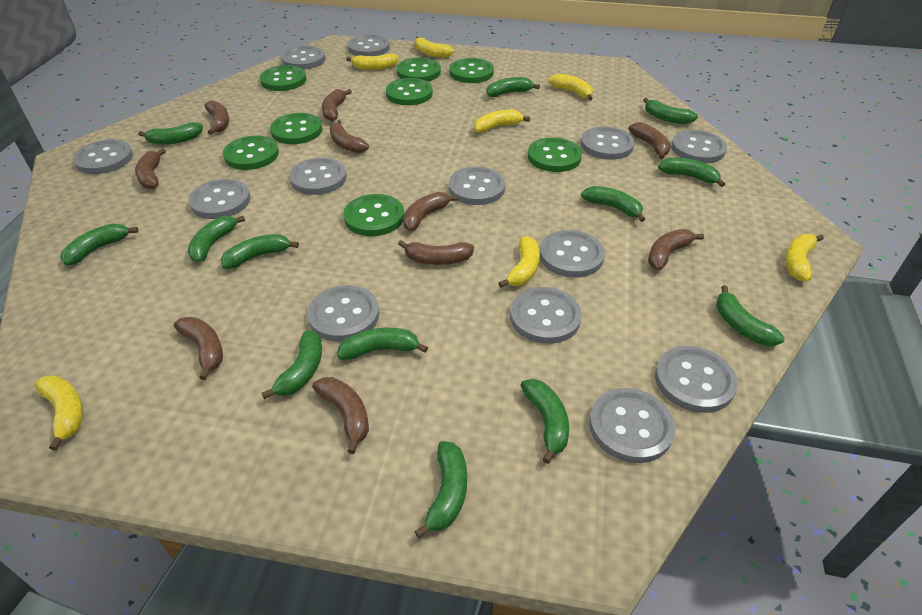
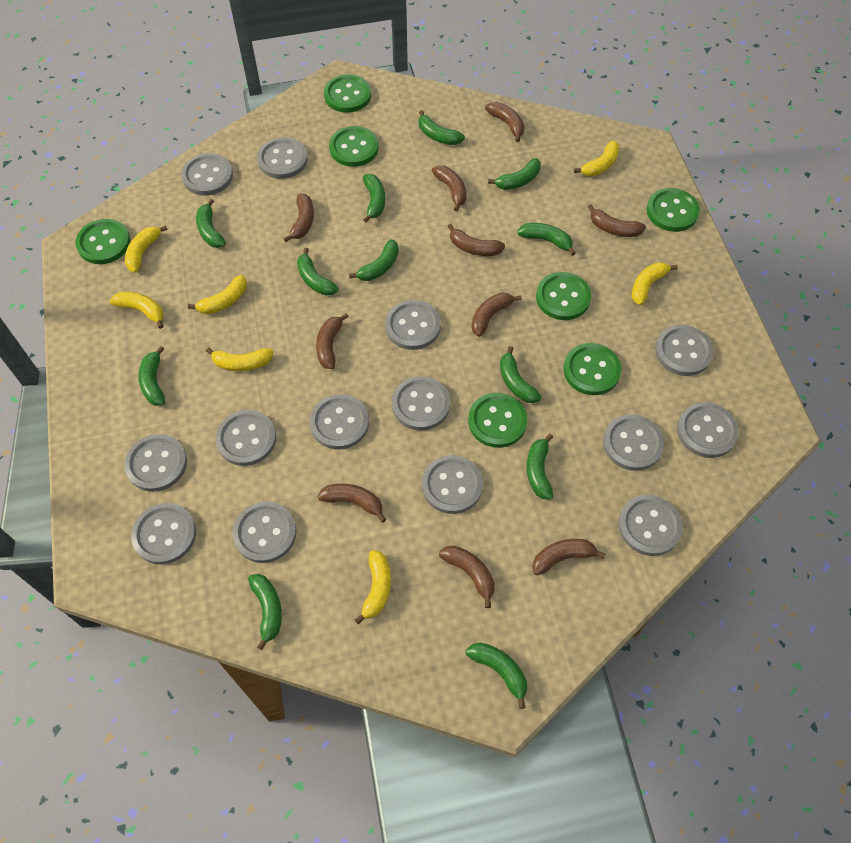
green banana: [60,223,138,266] [138,122,203,145] [188,216,245,263] [221,234,299,269] [261,330,322,399] [337,328,428,360] [415,441,467,538] [486,77,540,97] [520,379,569,464] [581,186,645,222] [643,98,698,124] [658,158,725,187] [716,285,785,346] = 13 -> [139,346,165,406] [196,199,226,248] [248,574,282,650] [297,248,339,295] [349,239,399,281] [363,174,385,222] [419,110,465,145] [466,643,527,709] [488,158,541,190] [500,346,542,403] [517,223,576,256] [527,434,553,500] = 12
green button: [223,135,279,170] [260,65,307,91] [270,113,322,144] [343,194,404,236] [386,78,433,105] [396,58,441,82] [450,58,494,83] [528,137,582,172] = 8 -> [75,219,131,264] [324,74,371,113] [329,126,379,167] [468,393,527,448] [536,272,591,320] [563,343,622,395] [646,188,700,232] = 7
grey button: [73,139,133,174] [188,179,250,219] [281,46,326,69] [289,157,347,195] [307,285,380,342] [348,34,390,56] [448,167,505,205] [510,287,582,344] [540,230,605,278] [581,126,635,160] [589,388,675,463] [655,346,738,413] [671,130,727,163] = 13 -> [124,434,187,492] [131,503,196,565] [181,153,233,195] [215,410,276,466] [232,502,296,563] [257,137,308,179] [310,394,369,449] [385,300,441,350] [392,376,450,430] [422,455,483,514] [603,414,664,471] [618,495,683,556] [655,325,713,376] [677,402,739,458] = 14

